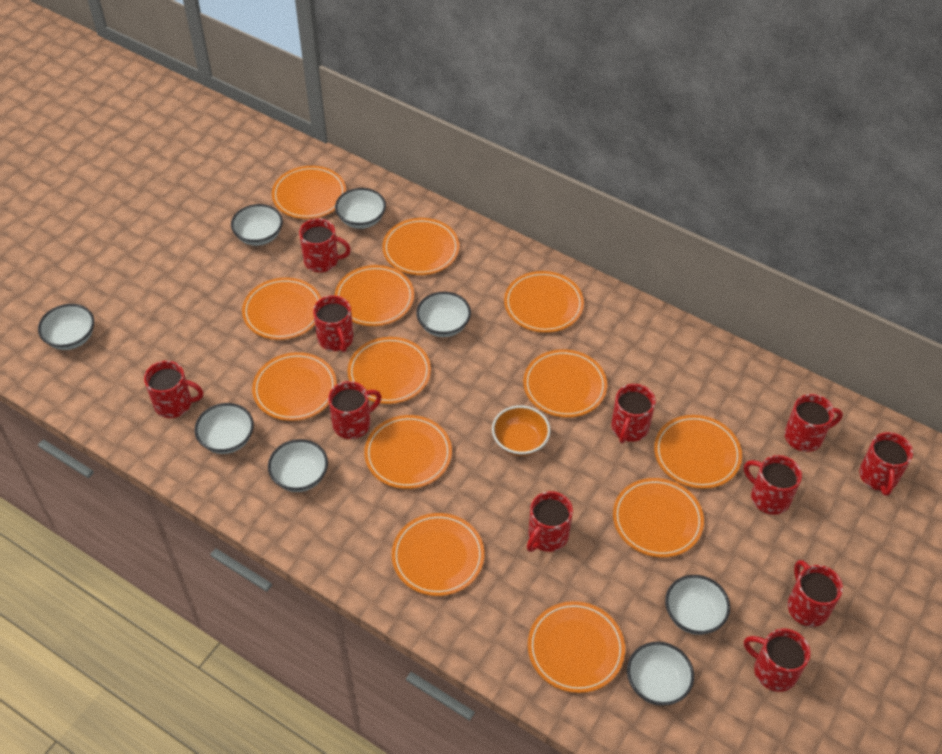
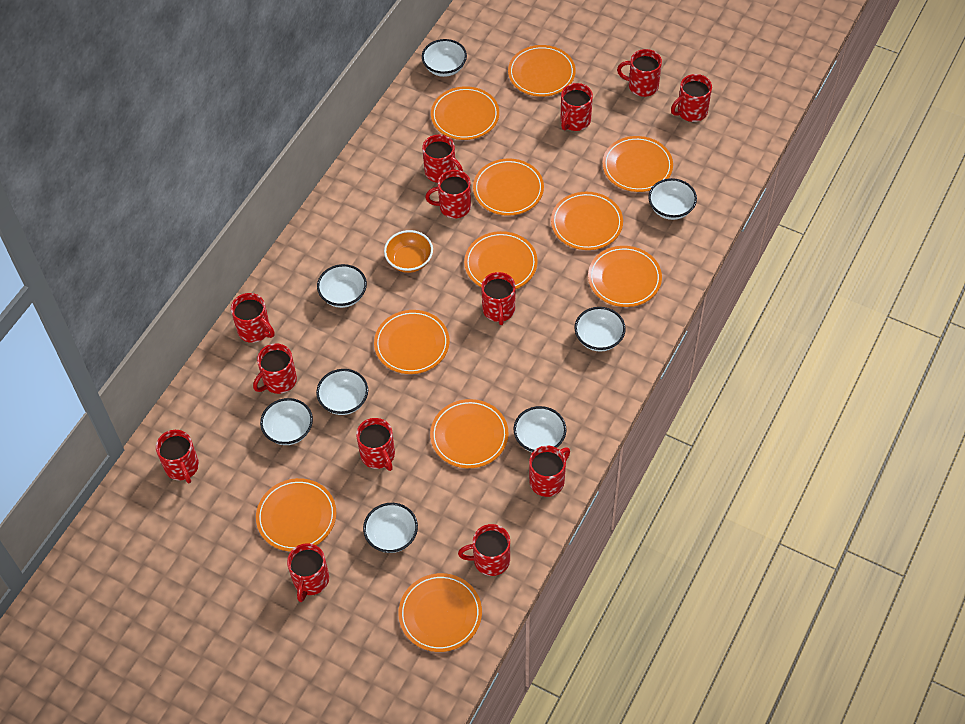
orange plate: [242,278,321,340] [252,352,337,421] [272,166,346,219] [335,265,414,326] [348,337,431,404] [364,415,452,489] [382,218,459,275] [392,513,484,596] [504,271,584,333] [523,349,607,418] [528,601,625,693] [613,478,704,558] [654,415,742,489] = 13 -> [256,478,336,552] [374,310,449,374] [398,573,482,652] [430,399,508,468] [431,86,499,140] [464,231,538,289] [473,158,544,216] [508,45,576,97] [551,192,623,250] [588,246,662,307] [602,136,673,192] = 11
red mug: [144,361,203,418] [299,218,351,272] [313,295,354,352] [328,381,382,439] [527,491,573,552] [611,384,656,444] [744,455,802,515] [744,629,810,692] [785,394,843,452] [787,560,843,627] [859,432,913,496] = 11 -> [156,430,199,483] [231,293,275,343] [253,344,297,394] [287,543,329,602] [356,418,395,471] [422,135,463,183] [425,170,471,218] [458,524,510,576] [481,272,516,325] [529,446,570,497] [561,83,593,131] [617,49,662,97] [671,74,712,122] = 13

